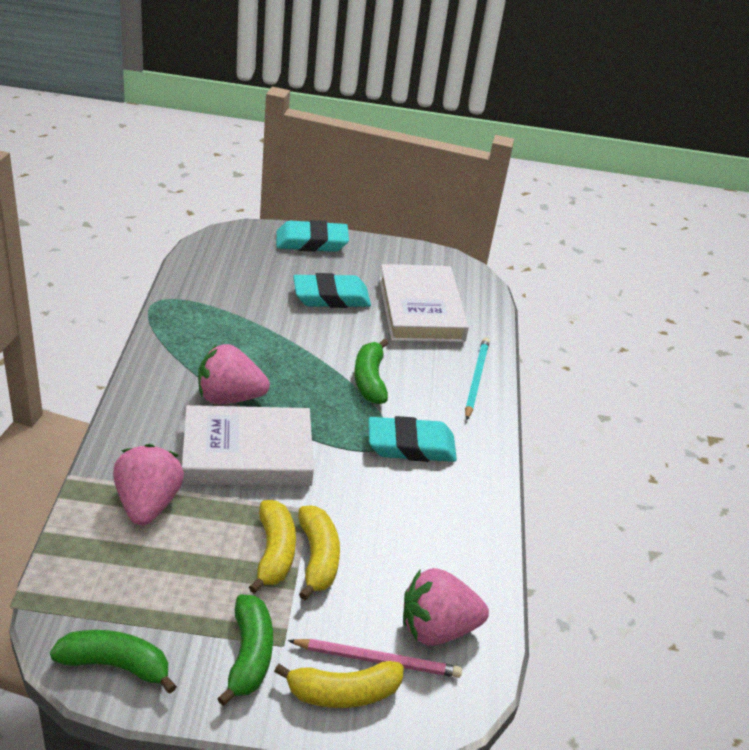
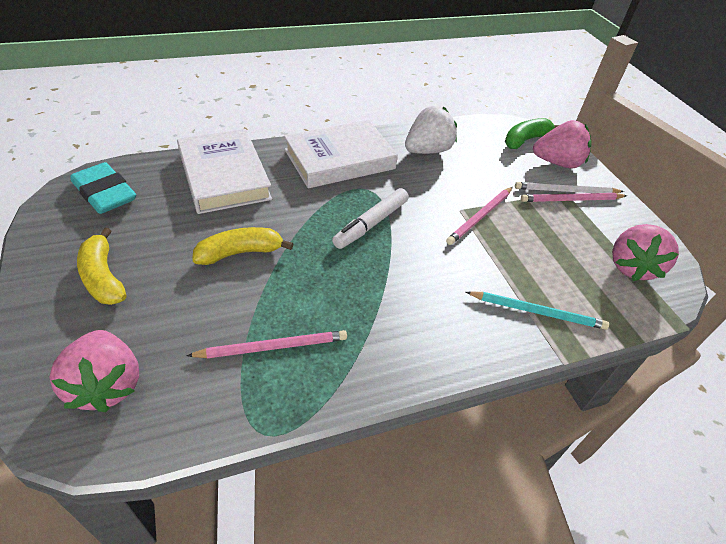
green banana: [50,630,177,694] [217,594,273,706] [354,339,389,404] = 3 -> [505,118,559,149] = 1
pink pencil: [288,639,462,678] = 1 -> [187,330,347,358] [446,187,513,245] [521,193,627,202] = 3
turquoise eraser: [276,220,349,252] [293,273,371,308] [369,416,457,462] = 3 -> [70,162,136,214] = 1
white marker: none = 0 -> [332,188,409,249] = 1
white pencil: none = 0 -> [515,182,624,193] = 1
white strawberry: none = 0 -> [405,106,457,154] = 1
yellow banana: [249,500,296,593] [274,661,404,708] [298,506,340,600] = 3 -> [77,228,126,305] [192,227,293,265] = 2

